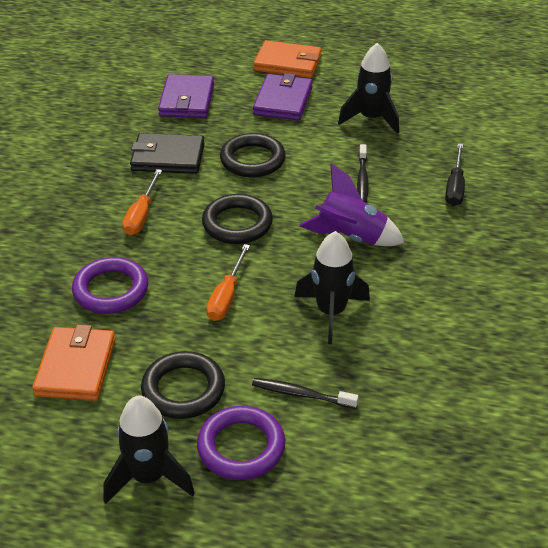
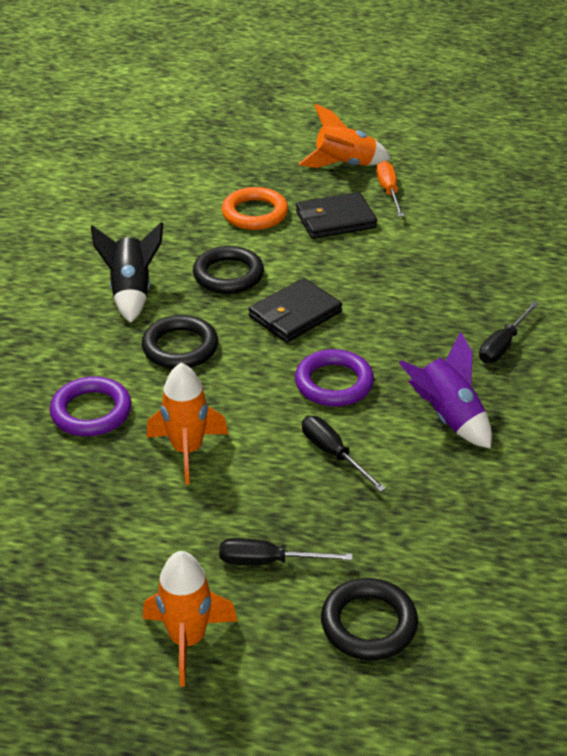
black rocket: [104,396,195,504] [294,231,370,344] [338,43,399,134] = 3 -> [91,222,163,323] = 1
black screwdriver: [445,144,465,206] = 1 -> [219,538,353,565] [302,416,386,492] [479,301,539,363] = 3
black toothbrush: [252,378,359,409] [357,144,369,203] = 2 -> none = 0
black wallet: [130,133,205,174] = 1 -> [249,278,342,343] [296,192,377,239] = 2
orange ring: none = 0 -> [222,187,288,230] = 1
orange rocket: none = 0 -> [143,551,238,687] [146,363,228,485] [298,104,391,168] = 3
orange screwdriver: [122,169,162,235] [206,244,250,321] = 2 -> [376,161,404,217] = 1
orange wallet: [32,324,116,401] [253,40,322,78] = 2 -> none = 0
purple wallet: [158,74,214,118] [253,73,313,121] = 2 -> none = 0

